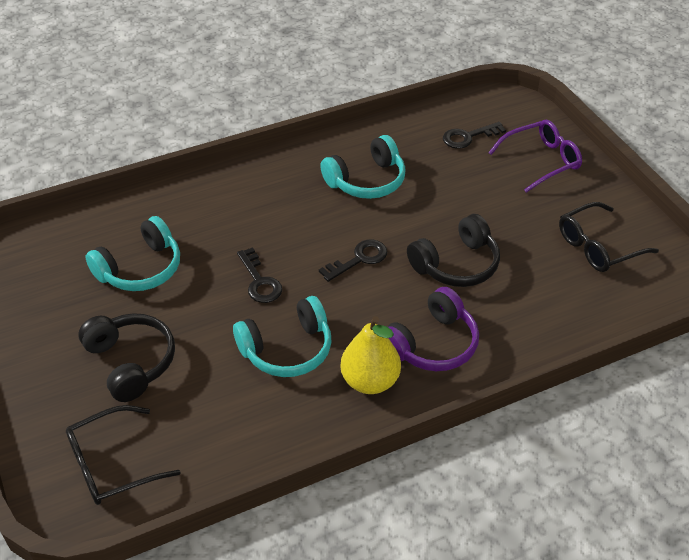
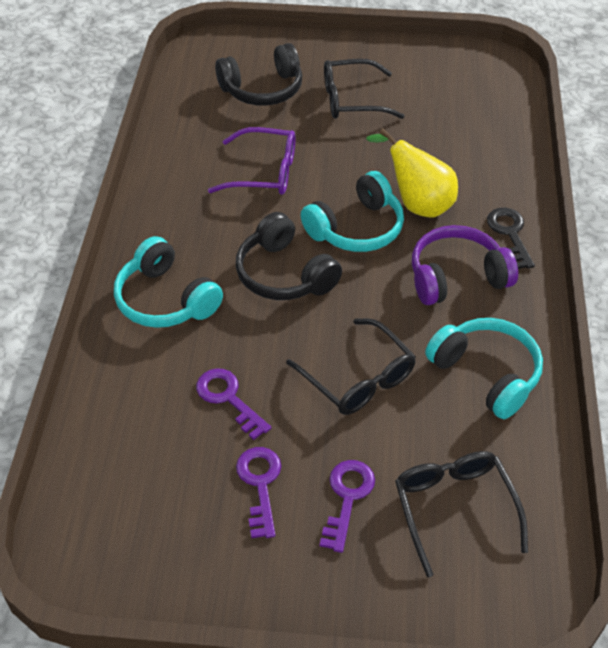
black glasses: [66,405,180,505] [559,202,659,272] = 2 -> [286,318,416,415] [324,59,405,119] [395,451,528,577] = 3
black key: [237,247,282,303] [319,240,387,282] [443,122,506,149] = 3 -> [487,208,535,269] = 1
purple key: none = 0 -> [196,368,271,440] [236,447,281,538] [320,460,375,553] = 3

